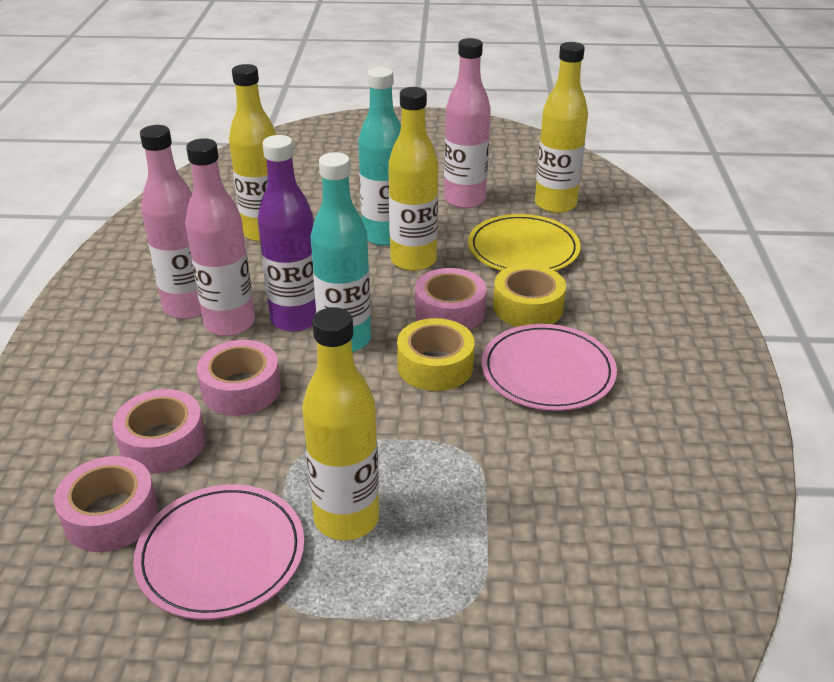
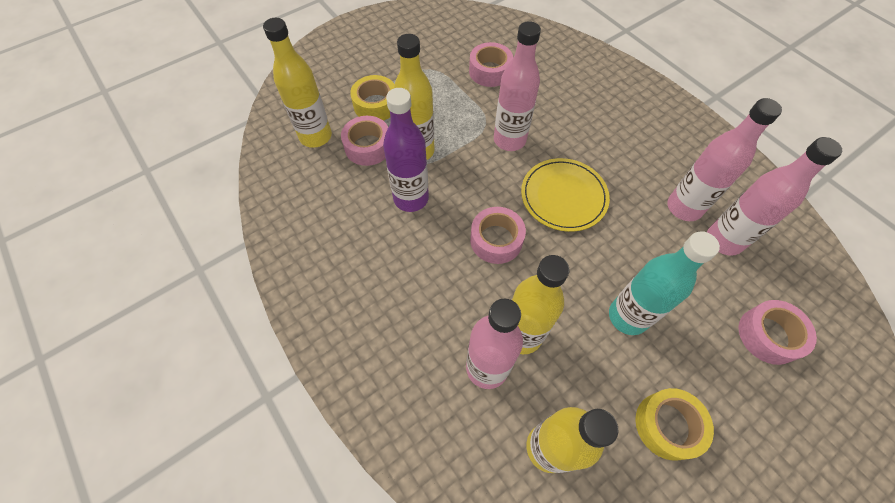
pink bottle: [140,125,202,319] [185,138,255,336] [444,38,491,209] = 3 -> [466,298,523,389] [494,21,541,151] [667,98,782,221] [707,137,842,256] = 4
pink plate: [133,484,304,620] [482,324,617,411] = 2 -> none = 0
turquoise bottle: [311,152,371,352] [358,67,401,246] = 2 -> [609,231,720,335] = 1

